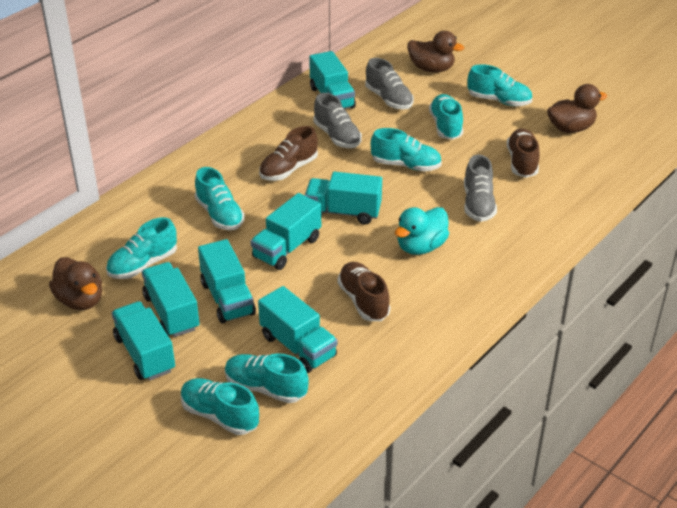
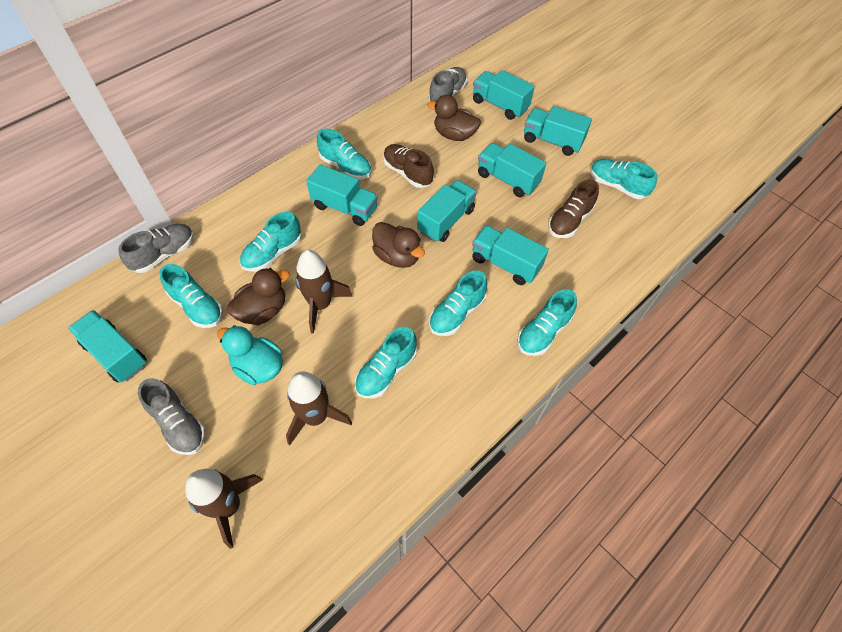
brown rocket: none = 0 -> [185,469,263,549] [286,371,352,445] [296,250,353,334] = 3
brown shoe: [259,126,318,181] [338,262,390,321] [507,129,539,178] = 3 -> [383,144,434,188] [548,179,599,238] = 2

